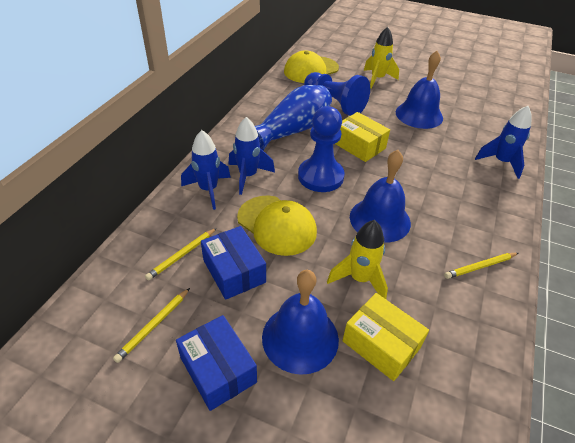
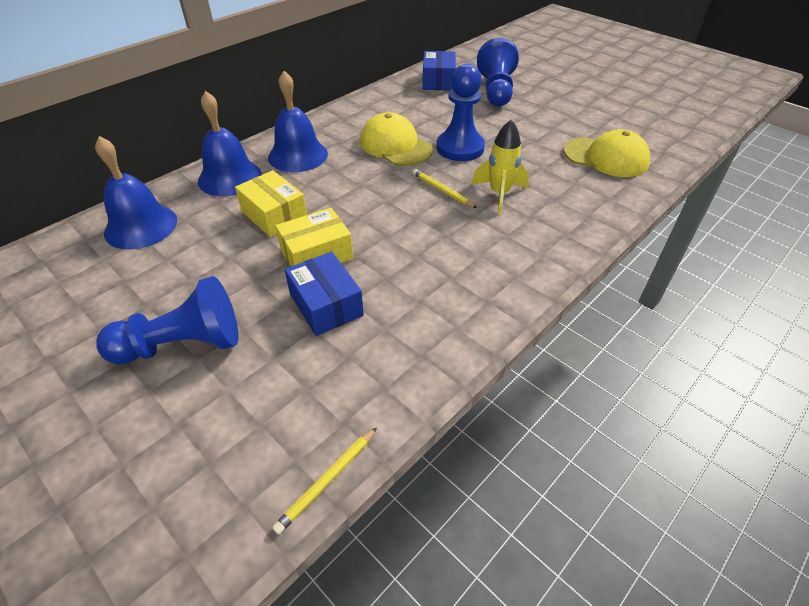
blue pawn: [298,106,345,192] [304,72,370,116] = 2 -> [96,276,239,364] [436,64,485,161] [477,38,519,106] = 3
blue rocket: [181,130,231,210] [228,117,275,195] [475,106,532,179] = 3 -> none = 0
blue vase: [255,85,332,150] = 1 -> none = 0
yellow pencil: [113,288,190,363] [145,228,217,280] [444,253,518,279] = 3 -> [272,427,377,535] [412,169,477,208] = 2
yellow rocket: [327,220,388,299] [364,27,399,89] = 2 -> [472,120,528,214] = 1

